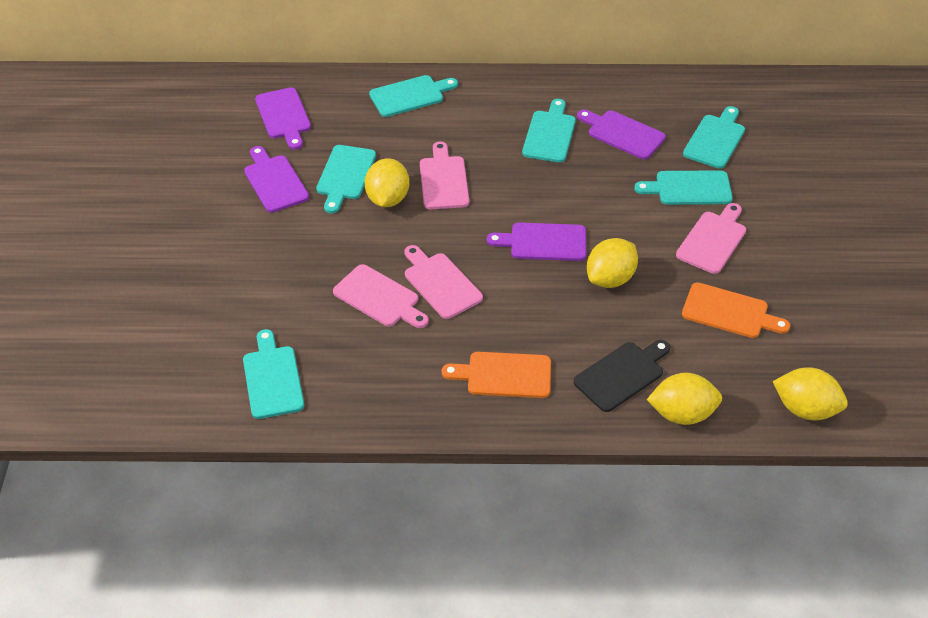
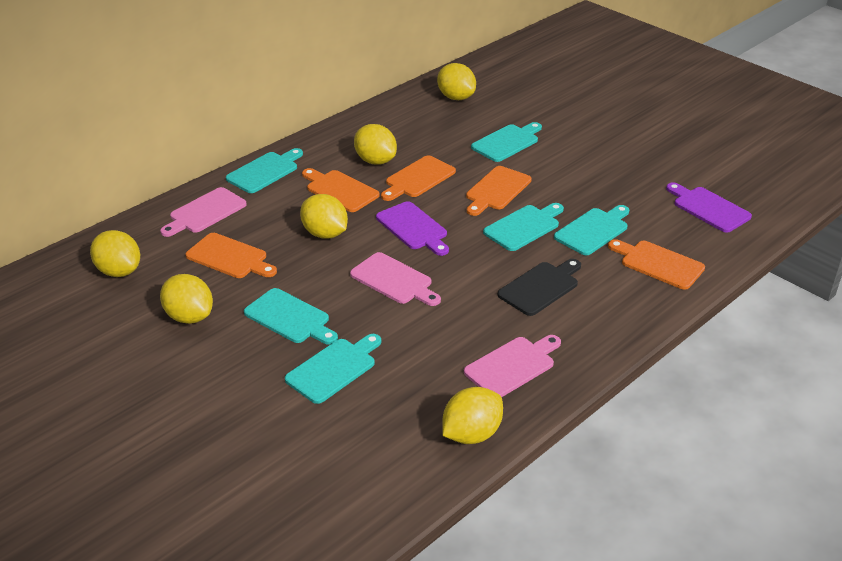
orange cutting board: [442,352,551,398] [682,282,790,338] = 2 -> [186,233,277,278] [302,168,380,212] [381,155,456,201] [466,166,532,216] [608,239,705,290] = 5
pink cutting board: [333,264,429,328] [404,245,483,319] [420,141,469,209] [676,203,746,274] = 4 -> [160,187,247,237] [350,252,441,306] [464,335,561,397] = 3
purple cutting board: [244,146,309,213] [255,87,311,150] [487,222,586,261] [577,110,666,159] = 4 -> [376,201,449,256] [666,182,752,233] = 2
yellow lemon: [364,158,409,207] [587,238,638,288] [647,373,722,425] [773,367,848,420] = 4 -> [90,230,140,277] [160,274,213,324] [300,194,348,239] [354,124,397,165] [437,63,476,100] [442,387,503,444] = 6

